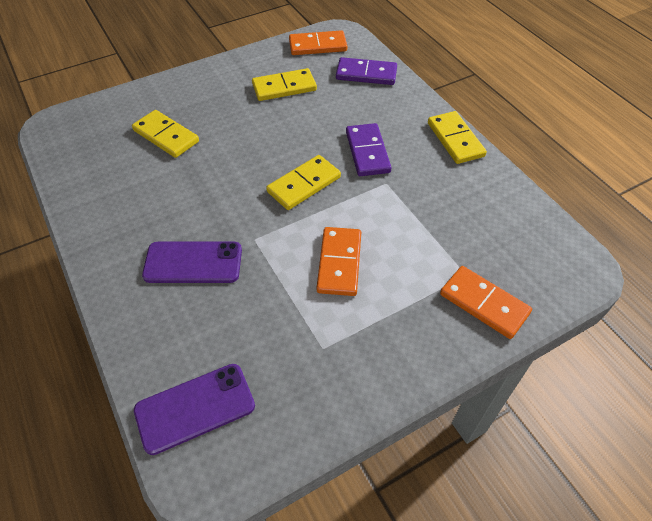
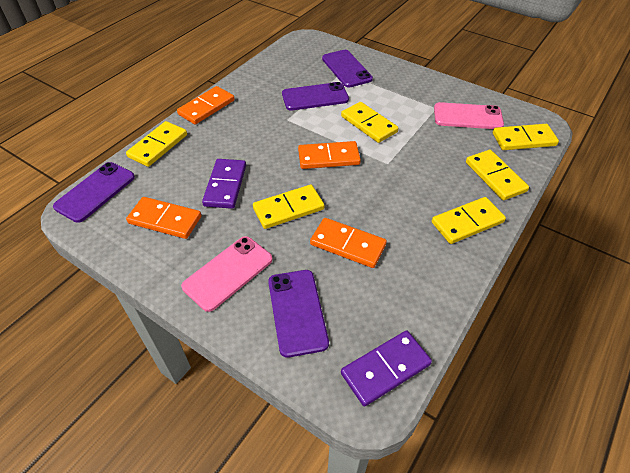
orange domino: [289,30,347,55] [317,227,361,296] [440,266,532,339] = 3 -> [126,197,201,239] [177,86,234,124] [298,141,361,169] [310,218,387,268] = 4
pink phone: none = 0 -> [181,236,272,312] [434,102,504,129] = 2
purple phone: [134,364,255,455] [142,242,242,283] = 2 -> [53,162,135,223] [268,270,329,358] [282,82,349,111] [322,50,373,88] = 4
yellow domino: [132,110,199,158] [252,68,317,101] [266,155,341,210] [428,111,487,164] = 4 -> [126,121,187,167] [253,185,325,229] [341,102,398,143] [432,197,506,244] [466,150,529,200] [493,124,559,150] = 6

